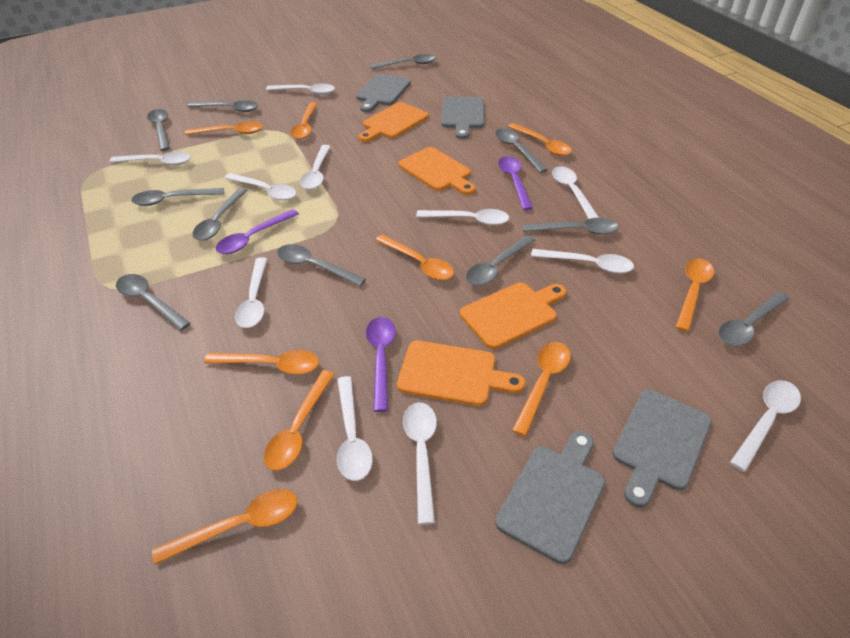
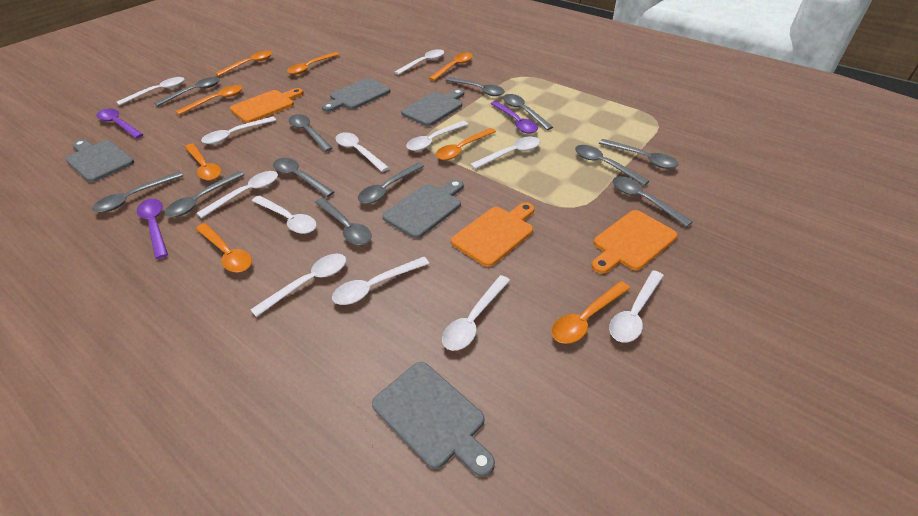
grey cutting board: [356,74,411,112] [441,97,484,139] [495,431,605,564] [613,389,712,508] = 4 -> [65,139,134,182] [322,78,391,112] [372,362,495,477] [382,179,464,239] [401,89,464,126] = 5
grey spoon: [116,274,191,331] [131,188,224,206] [147,109,170,151] [188,100,258,112] [192,188,247,241] [277,244,366,286] [370,54,436,69] [466,235,535,286] [495,128,548,173] [522,218,619,235] [718,292,789,346] = 11 -> [92,172,183,213] [155,77,220,106] [165,171,244,217] [273,158,334,197] [289,114,333,152] [315,198,372,245] [358,162,424,204] [446,77,505,96] [503,94,553,130] [575,145,649,186] [599,139,678,169] [613,176,693,227] = 12
orange cutting board: [358,102,429,142] [397,341,525,406] [398,147,476,195] [460,282,567,349] = 4 -> [230,88,304,123] [451,202,535,267] [591,210,678,274] = 3
orange spoon: [152,489,298,565] [185,121,263,135] [204,350,319,375] [264,370,335,470] [290,102,317,139] [376,234,454,280] [508,123,572,156] [512,342,571,436] [676,258,714,332] = 9 -> [176,85,243,115] [185,144,221,181] [196,223,252,272] [215,51,272,76] [287,52,340,75] [429,53,473,81] [436,128,496,160] [551,281,630,344] = 8
white spoon: [109,152,191,165] [225,173,296,200] [235,257,267,328] [266,84,335,95] [300,145,331,190] [337,376,373,481] [403,402,437,524] [416,209,509,225] [531,249,634,274] [552,166,599,219] [730,380,801,472] = 11 -> [117,77,184,106] [197,171,278,218] [201,116,276,144] [250,254,346,317] [252,195,317,234] [332,257,429,305] [336,132,389,172] [395,49,444,75] [406,121,469,151] [442,275,510,351] [470,137,540,169] [609,270,664,343] = 12

